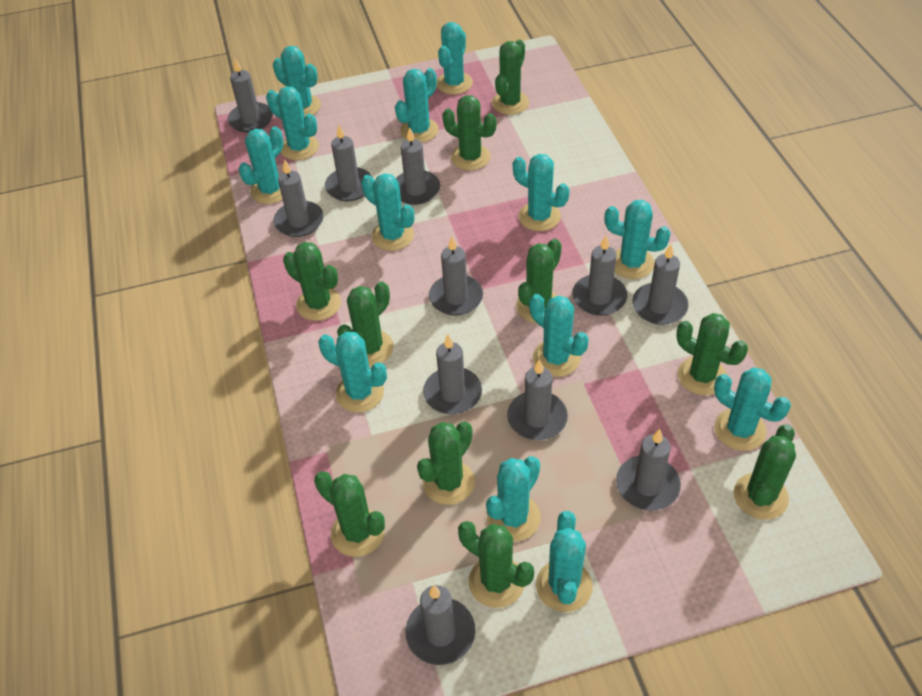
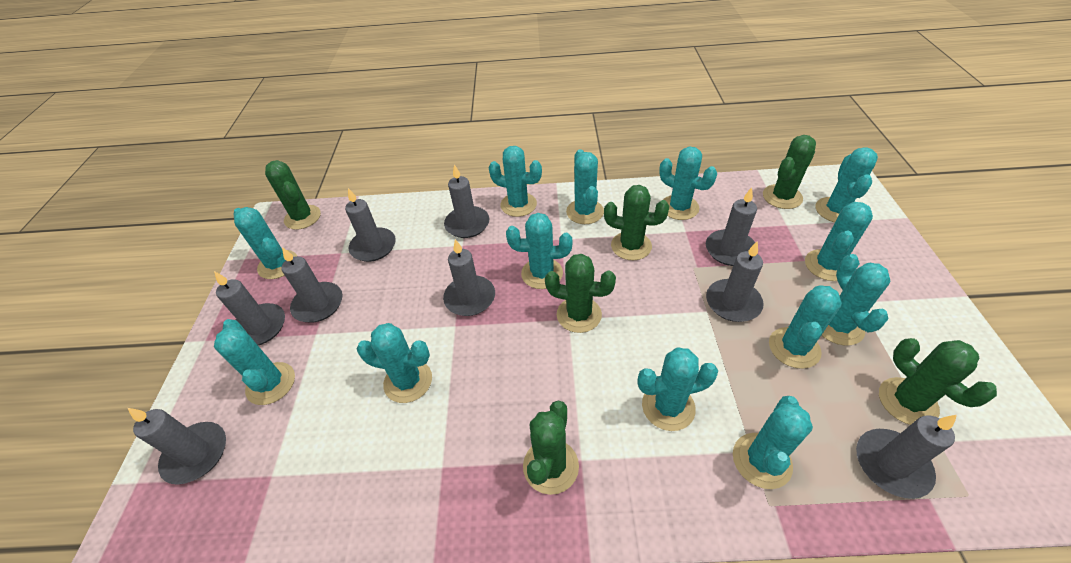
green cactus: [283,242,341,321] [314,471,385,557] [337,282,394,366] [417,421,475,505] [442,95,496,170] [458,521,534,608] [492,40,529,115] [516,239,562,323] [676,313,748,395] [734,424,796,520] = 10 -> [265,160,321,230] [523,401,579,495] [545,254,616,333] [604,185,669,260] [763,135,816,209] [879,338,997,425] = 6
grey candle: [228,58,273,133] [273,159,324,237] [325,125,373,201] [395,127,440,205] [405,585,475,665] [423,335,482,414] [429,237,483,316] [507,359,568,440] [572,236,627,316] [616,429,681,511] [632,244,689,325] = 11 -> [128,408,226,485] [214,271,285,345] [281,247,343,323] [345,188,396,262] [443,239,495,316] [444,164,490,238] [706,187,757,266] [706,241,764,322] [856,415,957,499] = 9

